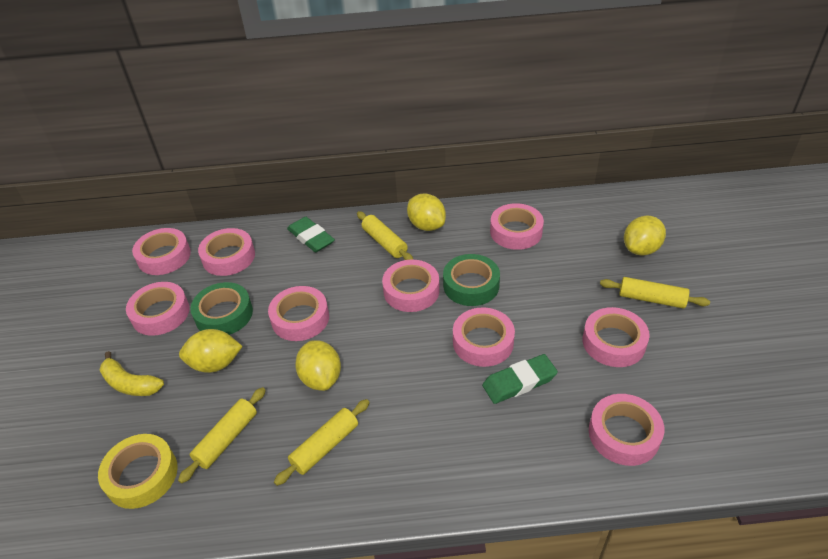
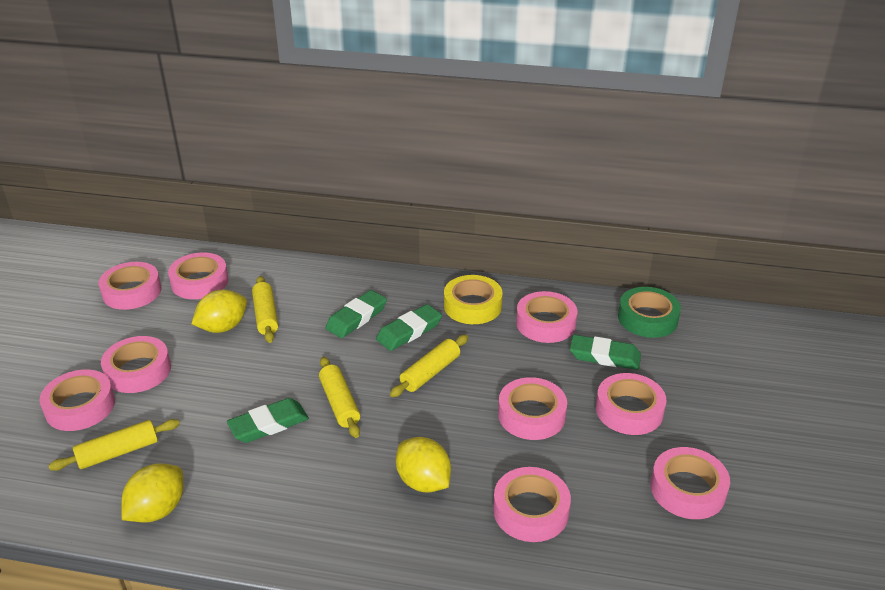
green eraser: [287,217,335,252] [482,354,558,404] = 2 -> [227,398,309,443] [325,290,387,338] [376,304,442,351] [570,335,641,370] = 4
green tape: [190,282,253,335] [443,254,500,306] = 2 -> [618,287,681,338] = 1
yellow banana: [99,351,164,396] = 1 -> none = 0
yellow lemon: [179,329,243,373] [295,340,341,391] [407,194,446,231] [624,216,666,256] = 4 -> [121,463,184,523] [192,290,247,333] [396,437,451,492] = 3

